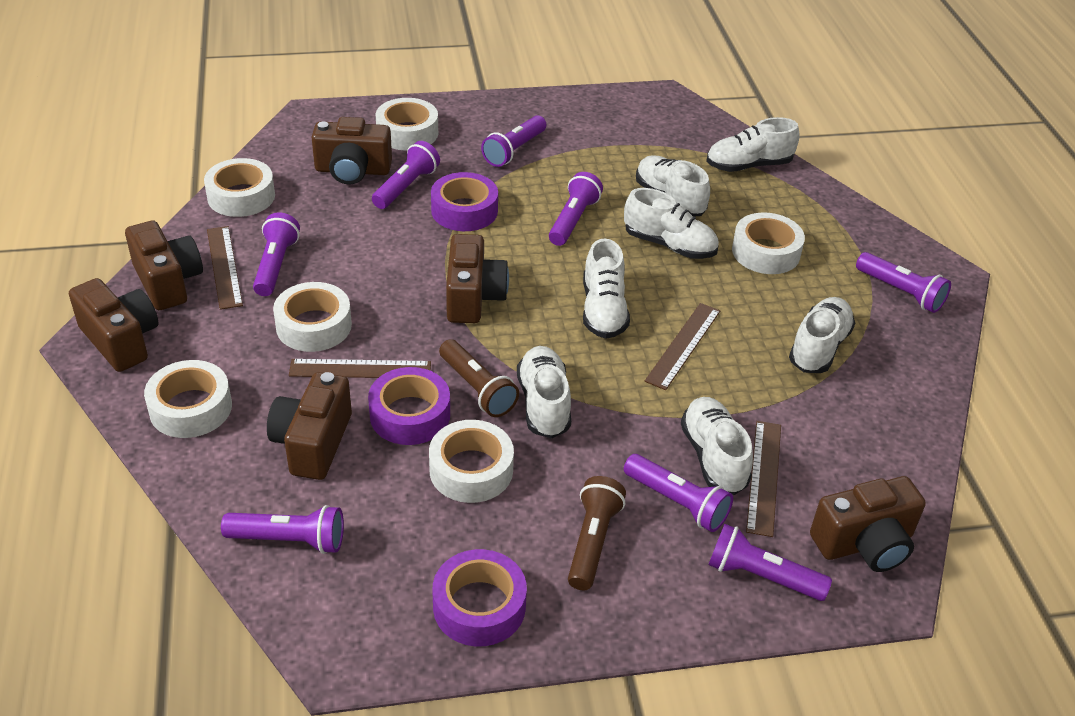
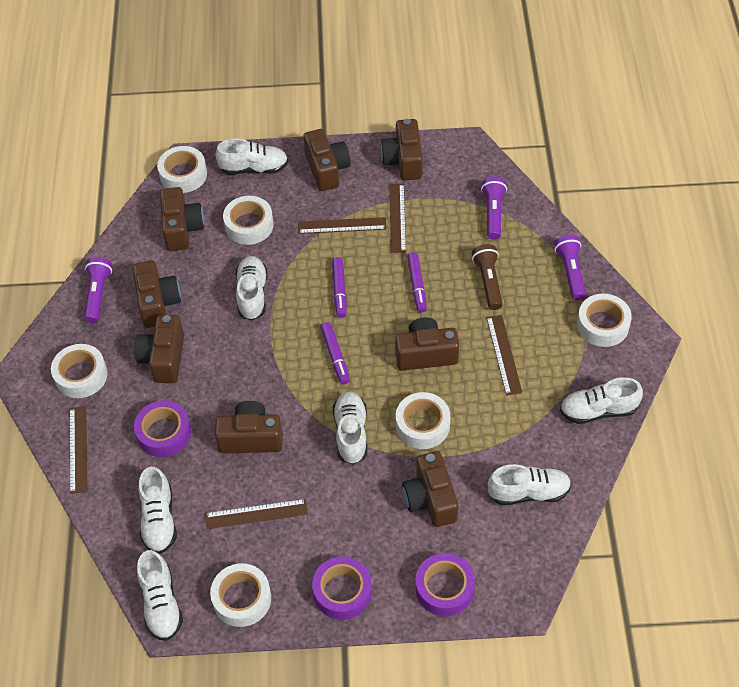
brown camera: [69,278,158,372] [125,221,203,310] [267,372,352,480] [312,117,392,185] [446,234,509,323] [810,476,926,572] = 6 -> [132,261,181,328] [135,315,184,383] [160,187,204,251] [215,401,283,454] [303,129,351,191] [381,119,423,181] [395,317,459,371] [402,451,458,527] = 8
brown flashlight: [439,339,519,417] [568,476,626,590] = 2 -> [472,244,503,310] = 1
brown ruler: [207,226,243,310] [289,359,431,378] [644,303,720,390] [746,421,781,537] = 4 -> [70,406,87,494] [205,499,308,529] [298,217,387,234] [389,184,406,253] [486,315,522,396] = 5
purple flashlight: [221,505,344,554] [253,213,300,296] [372,141,440,209] [481,115,546,167] [549,172,603,246] [624,454,733,532] [708,524,832,601] [856,252,951,313] = 8 -> [84,257,112,323] [481,176,507,240] [554,235,586,301] = 3
purple marker: none = 0 -> [320,322,350,384] [332,257,347,318] [407,252,427,312] = 3

